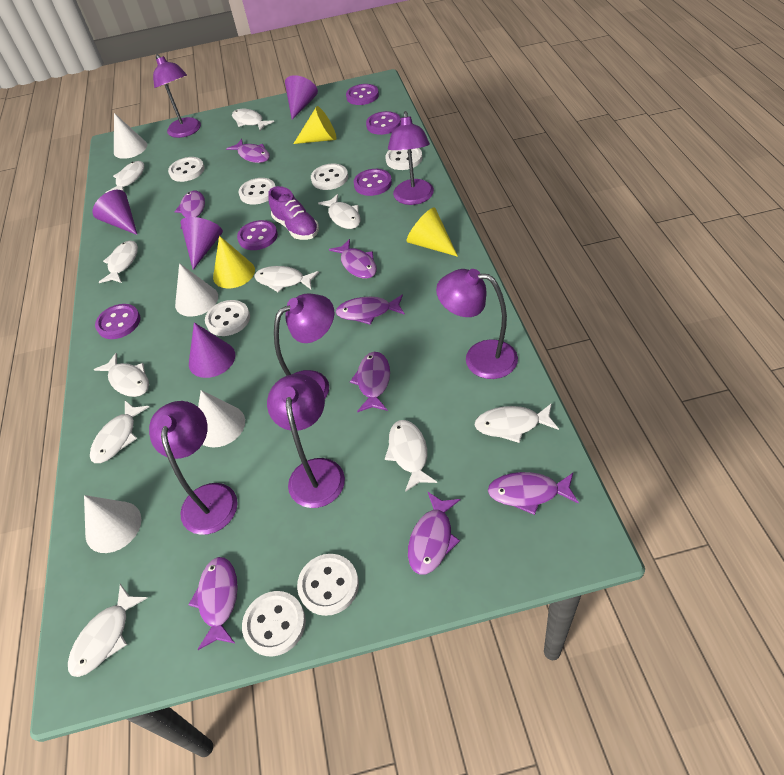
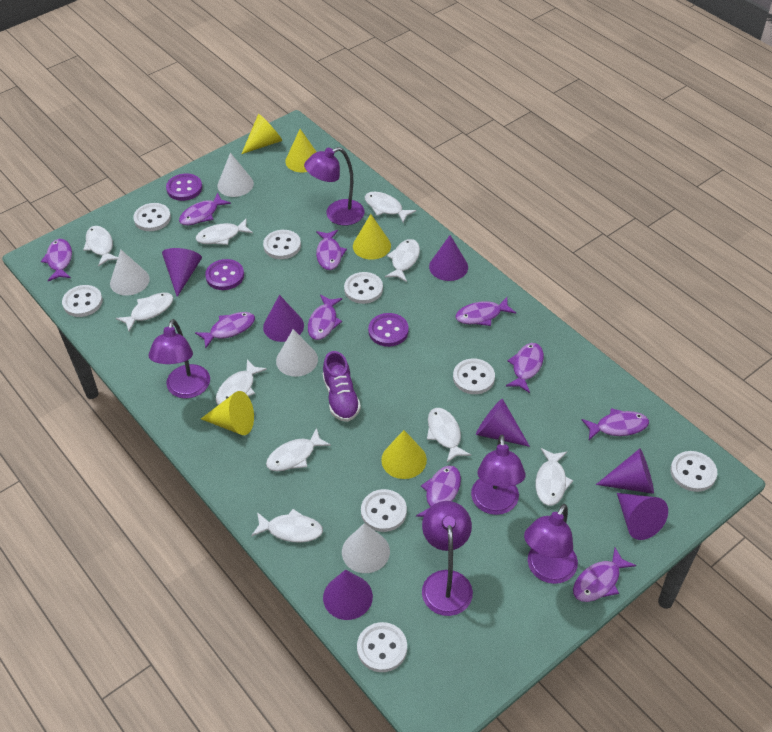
purple button: [95,304,140,339] [237,220,278,250] [346,84,379,105] [354,169,392,196] [366,111,401,135] = 5 -> [166,173,202,201] [205,259,244,290] [368,313,409,347] = 3
purple cone: [93,190,137,235] [181,217,223,270] [189,322,235,378] [285,75,318,120] = 4 -> [162,248,202,297] [263,295,304,342] [323,570,373,620] [429,235,468,281] [476,399,530,447] [596,448,654,494] [617,493,668,540] = 7
purple fish: [174,191,205,229] [188,557,238,650] [226,139,270,163] [329,239,377,279] [336,294,405,325] [350,352,390,412] [408,492,460,575] [488,472,579,515] = 8 -> [41,239,72,281] [179,193,231,225] [195,312,255,348] [308,295,343,340] [316,230,347,270] [416,466,461,517] [455,297,516,326] [506,343,544,393] [573,548,636,602] [582,408,649,440] = 10
purple lamp: [149,401,238,535] [153,54,201,138] [267,374,345,508] [274,293,334,398] [388,111,434,205] [436,269,518,379] = 6 -> [149,319,210,398] [304,147,364,226] [422,501,473,616] [471,435,526,515] [524,504,578,584] = 5
white button: [168,157,205,182] [205,300,250,336] [238,178,276,205] [242,591,306,656] [297,554,359,616] [311,164,348,190] [385,148,422,170] = 7 -> [62,285,103,317] [133,203,171,231] [263,230,301,259] [344,272,383,304] [357,622,407,672] [361,489,407,532] [453,358,495,394] [670,451,717,492] = 8
yellow cone: [213,236,255,288] [293,106,337,144] [406,207,458,257] = 3 -> [201,391,254,435] [242,114,282,154] [285,129,316,172] [353,214,391,260] [381,430,427,479] = 5

